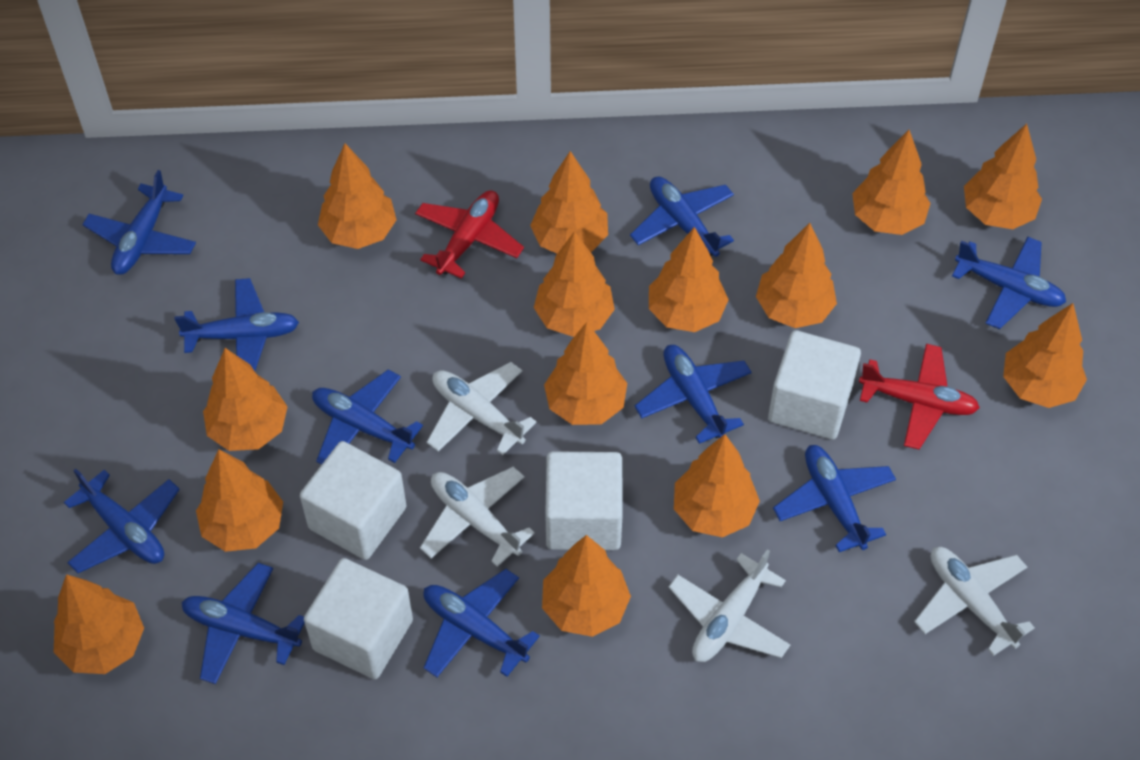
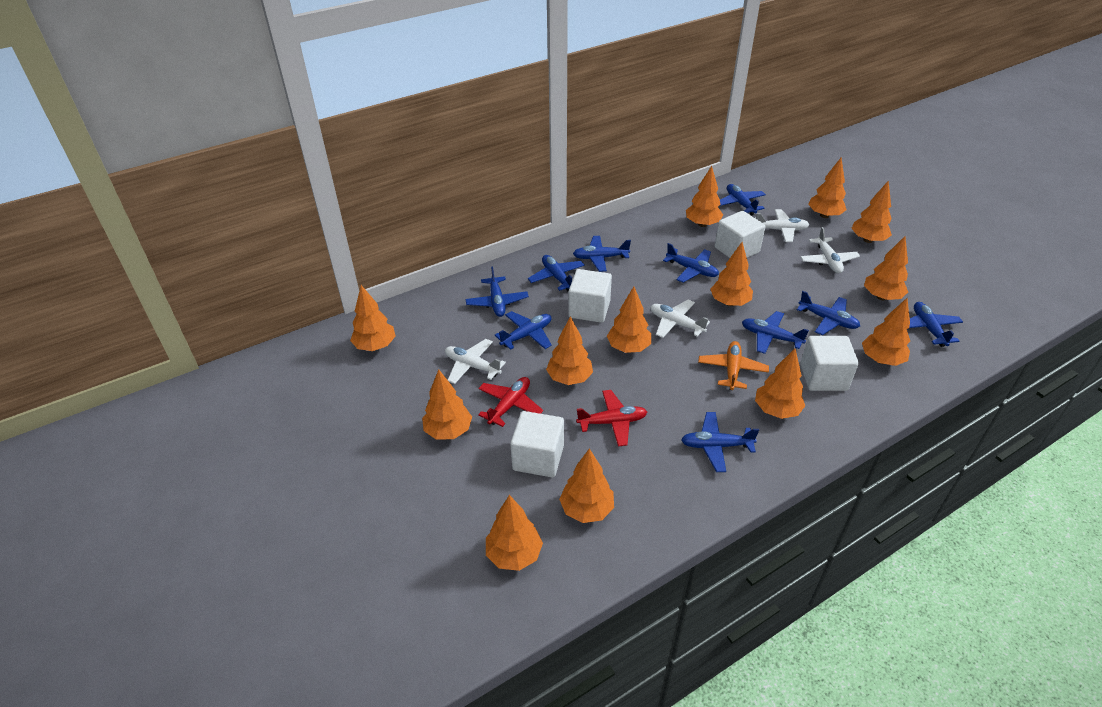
orange plane: none = 0 -> [698,341,769,390] = 1
orange tree: [54,574,144,674] [196,449,283,552] [203,348,287,451] [318,143,396,249] [530,151,608,253] [534,231,615,337] [542,535,631,637] [544,322,627,425] [649,227,729,332] [674,434,760,537] [756,223,837,328] [852,130,931,235] [964,124,1042,229] [1003,303,1087,408] = 14 -> [350,285,395,351] [422,369,472,440] [486,495,543,571] [546,316,593,385] [559,448,614,523] [607,286,651,353] [686,166,723,227] [710,242,753,306] [755,349,805,419] [808,158,846,218] [851,180,892,243] [862,298,910,366] [864,236,908,300] = 13

